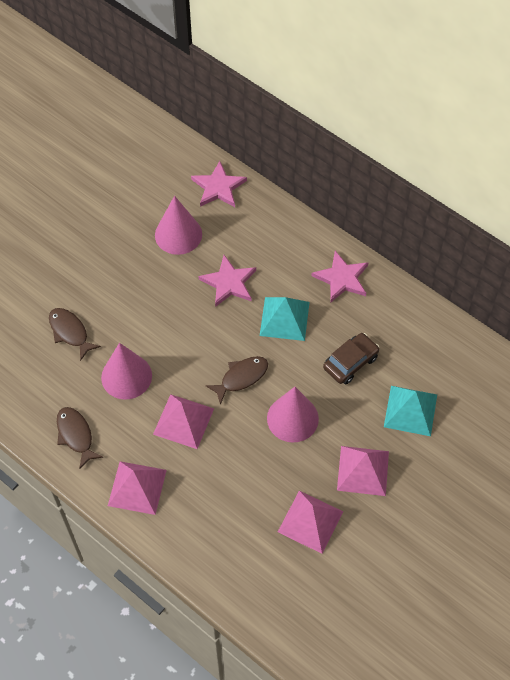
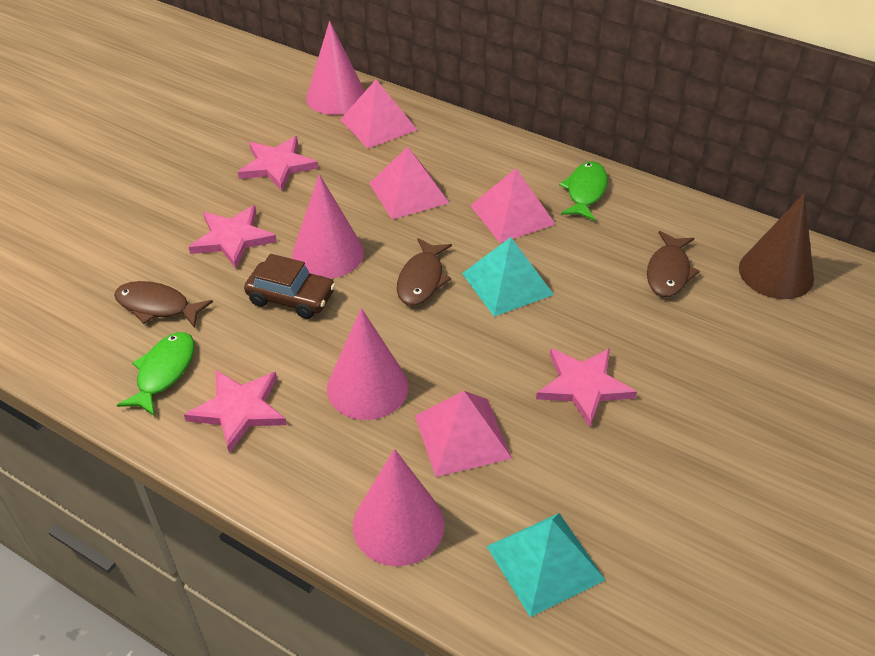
brown cone: none = 0 -> [739,193,814,299] = 1
green fish: none = 0 -> [117,332,194,416] [559,162,608,221] = 2
pink cone: [101,343,152,400] [155,196,202,255] [267,387,319,443] = 3 -> [292,174,364,279] [306,21,365,115] [327,308,409,420] [353,449,445,566] = 4
pink star: [191,161,247,207] [198,255,256,307] [311,251,368,303] = 3 -> [184,370,287,453] [189,205,277,268] [238,136,318,191] [536,348,637,427] = 4

